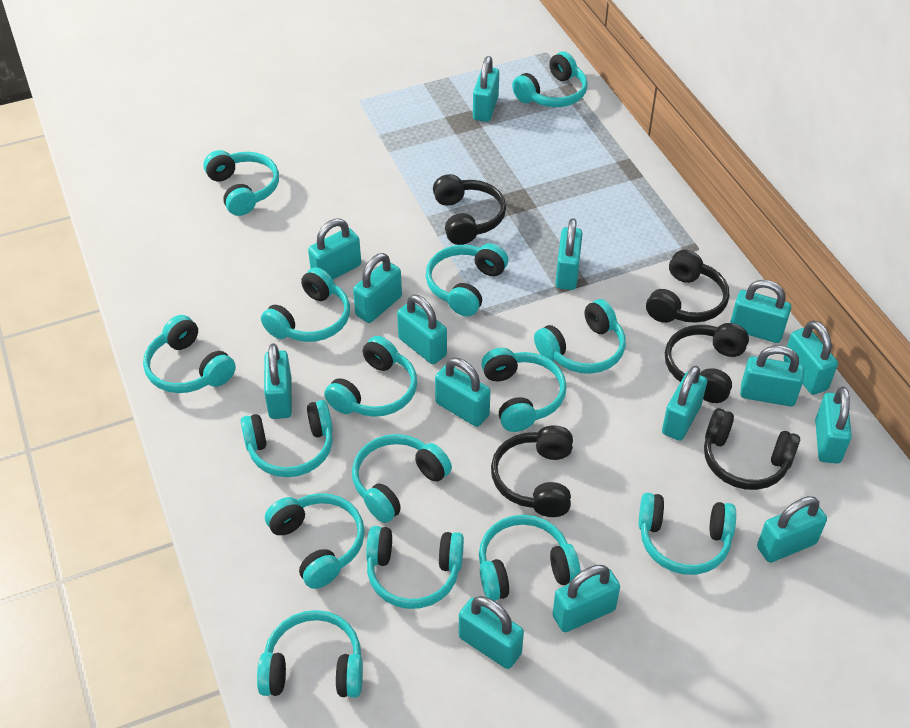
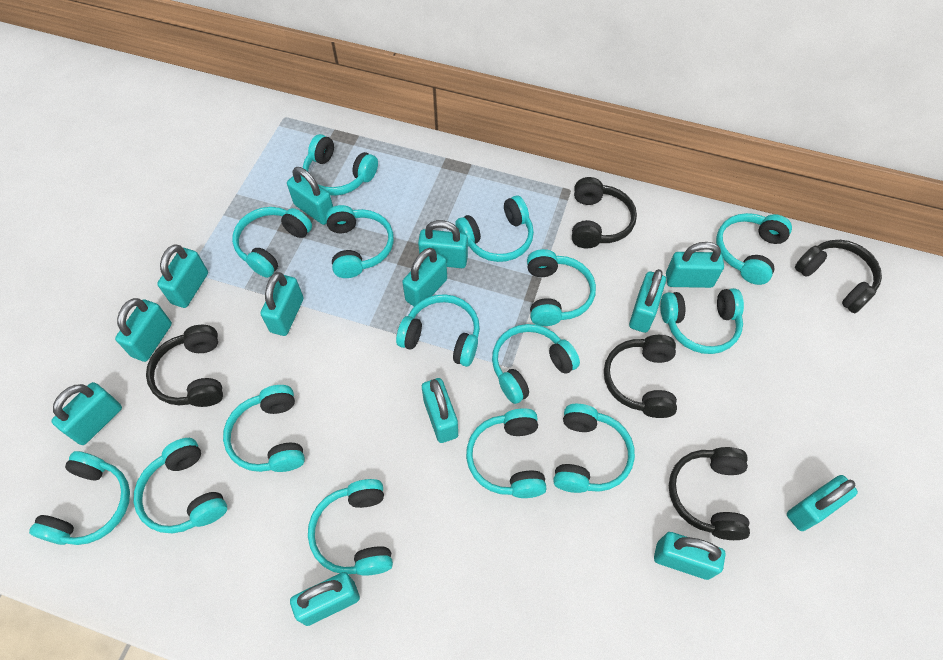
turquoise padlock: [264,343,292,419] [308,219,361,280] [353,253,402,323] [397,294,447,364] [435,358,490,427] [459,596,524,669] [473,56,499,122] [552,565,620,632] [555,218,583,290] [662,366,707,441] [730,280,791,343] [740,345,804,406] [757,496,827,563] [784,320,838,395] [815,387,852,463] = 15 -> [51,382,122,445] [115,298,172,362] [157,244,208,308] [260,272,304,336] [287,167,333,225] [290,572,360,626] [402,248,447,306] [418,220,468,268] [422,378,458,443] [629,269,666,333] [654,532,726,580] [666,242,724,288] [787,475,858,531] = 13

